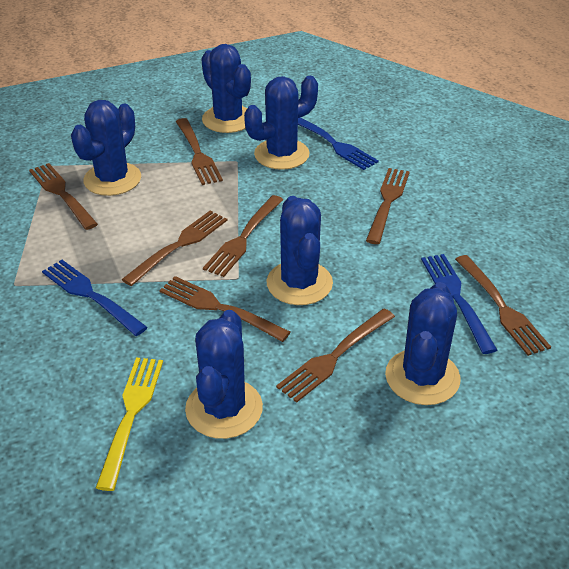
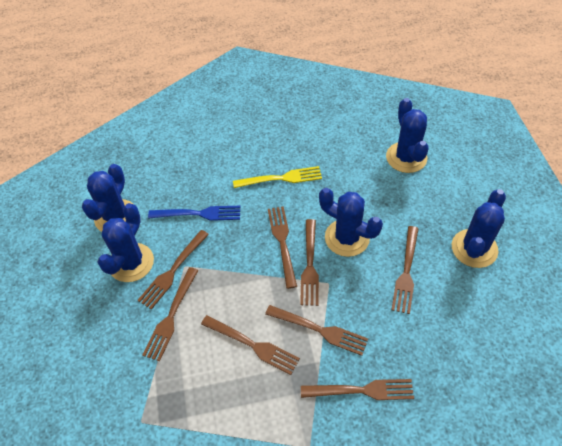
blue cactus: [71,100,141,196] [185,310,263,439] [201,44,251,133] [244,76,318,170] [266,196,333,305] [385,282,460,405] = 6 -> [82,164,133,232] [97,203,154,282] [319,188,383,257] [386,98,429,173] [452,189,506,268] = 5
blue fork: [42,260,148,336] [298,117,379,170] [421,254,497,354] = 3 -> [148,206,240,221] = 1

